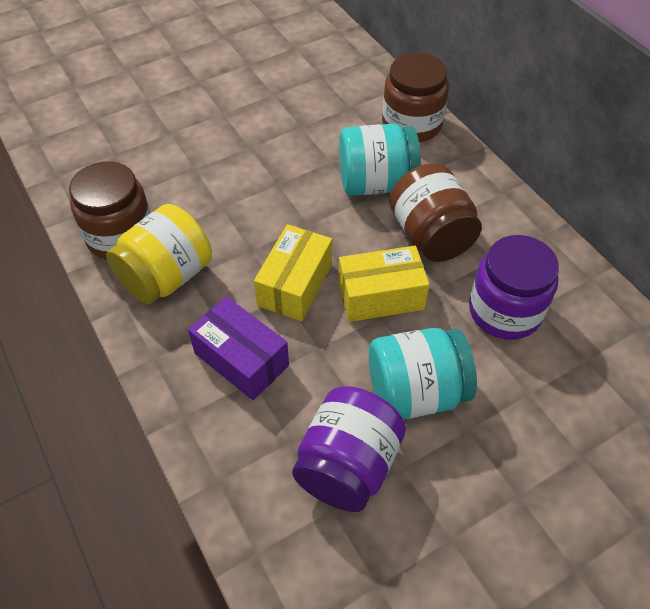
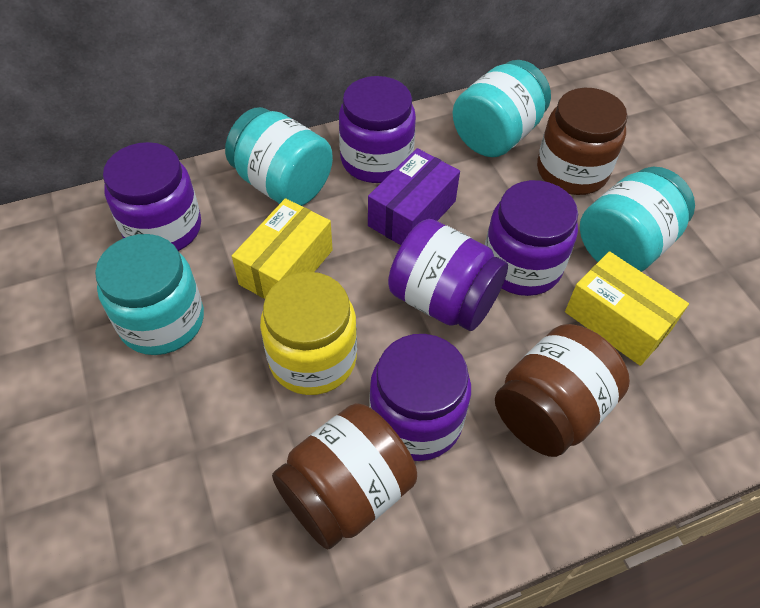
purple jar: [292,386,406,512] [469,235,559,340] = 2 -> [103,142,201,251] [339,76,416,183] [369,334,471,461] [388,219,508,331] [485,180,578,296] = 5
turquoise jar: [339,124,421,196] [369,328,477,419] = 2 -> [95,234,204,355] [225,107,333,206] [453,60,551,157] [580,167,695,272] = 4

